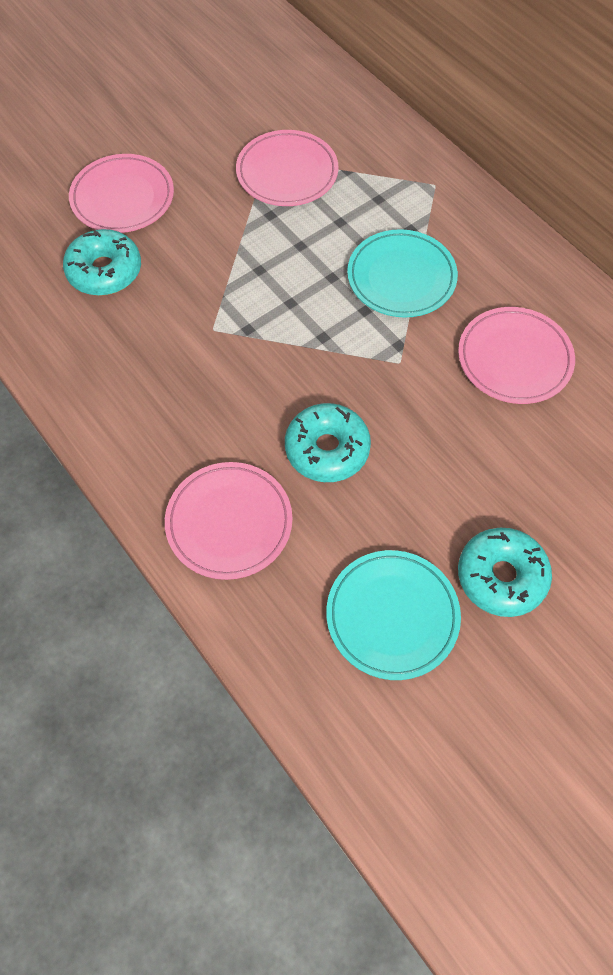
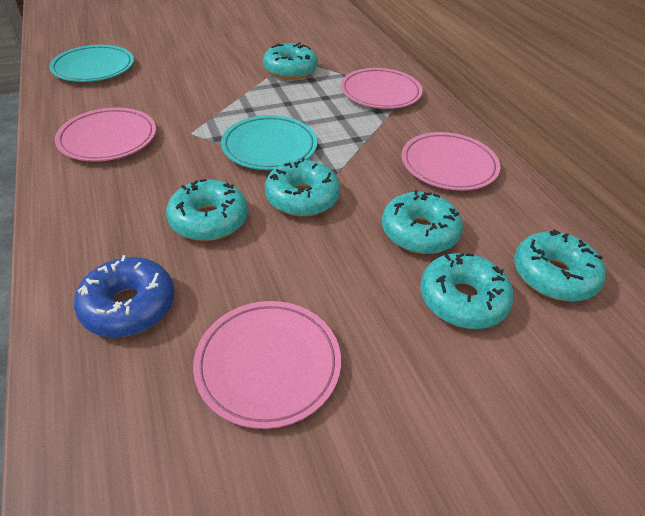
blue donut: none = 0 -> [74,255,175,337] = 1
turquoise donut: [63,229,141,296] [285,403,371,482] [458,528,552,617] = 3 -> [166,179,248,241] [263,42,318,79] [265,158,340,217] [382,190,463,254] [420,253,514,329] [514,229,606,302] = 6

